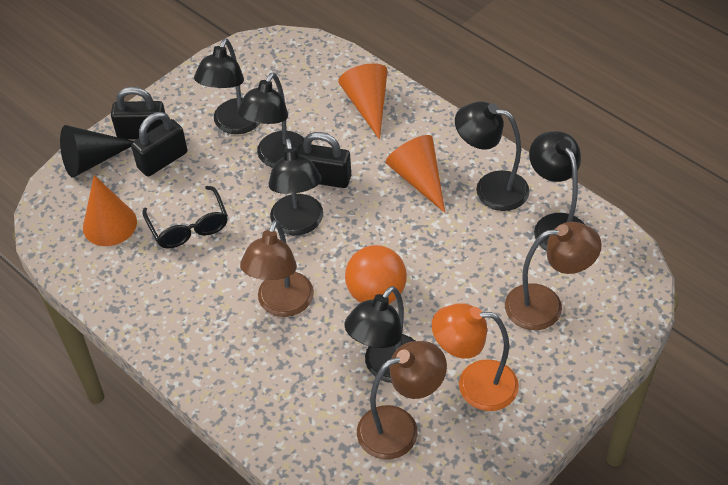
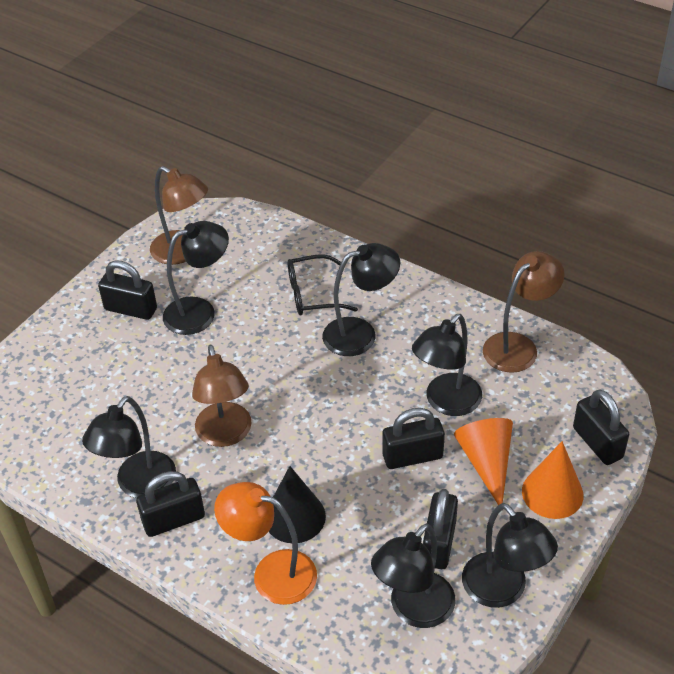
black padlock: [111,87,165,139] [131,112,187,177] [297,132,351,188] = 3 -> [98,260,157,320] [136,471,205,537] [382,408,445,469] [423,489,458,569] [573,389,629,465] = 5
orange ball: [345,245,407,304] = 1 -> none = 0
orange cone: [83,175,137,246] [338,63,388,140] [386,135,445,213] = 3 -> [454,418,513,505] [522,441,583,519] = 2

